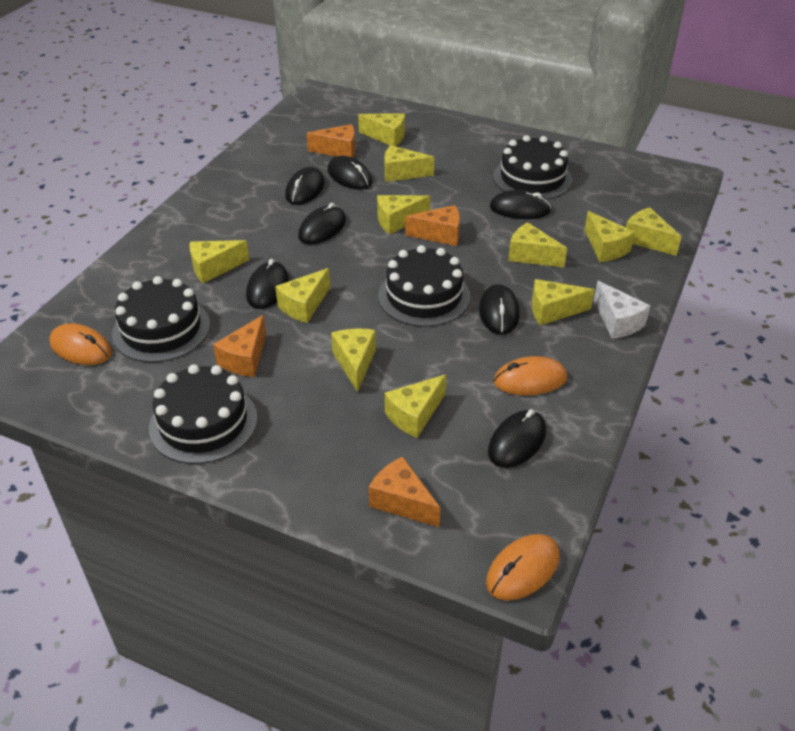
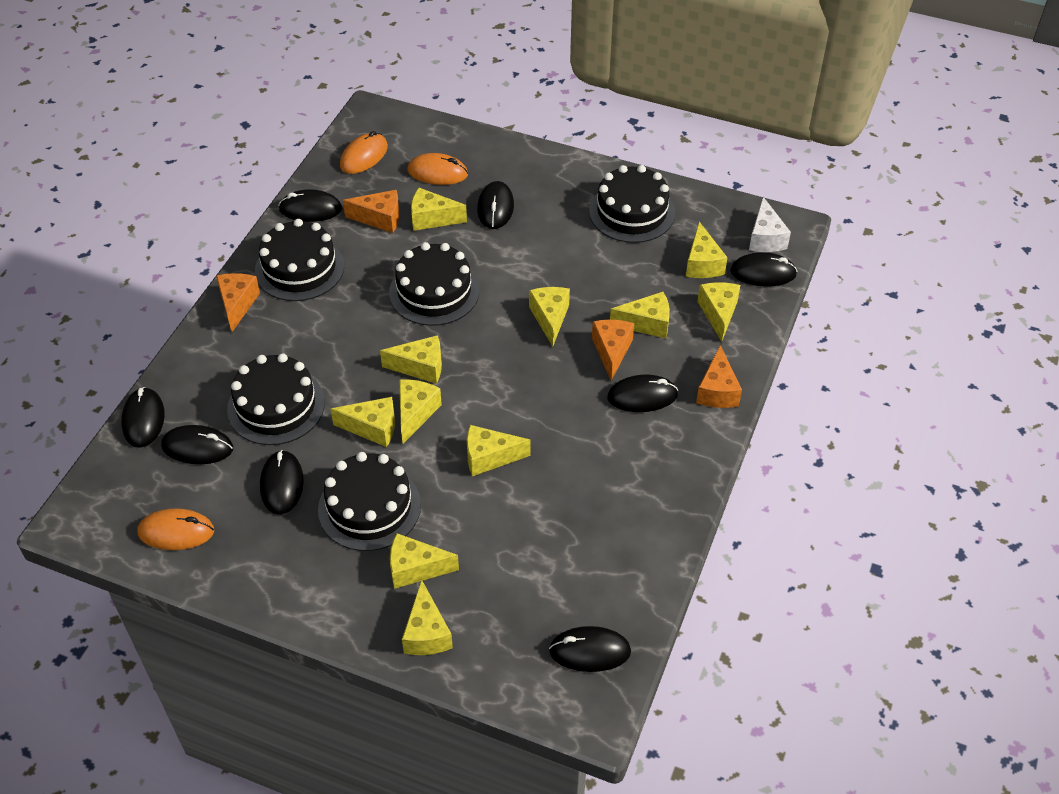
black cake: [112,276,210,362] [149,364,258,464] [378,245,471,327] [493,135,572,200] = 4 -> [227,353,325,445] [255,219,344,301] [318,452,421,551] [389,242,479,326] [589,165,675,243] = 5
black mouse: [246,259,289,309] [285,167,325,205] [298,203,346,244] [328,156,372,190] [479,284,520,335] [488,409,546,468] [490,190,551,219] = 7 -> [121,387,165,448] [161,425,233,464] [260,450,304,515] [278,189,342,222] [477,181,514,229] [549,626,631,672] [607,374,678,412] [730,252,797,286] = 8

